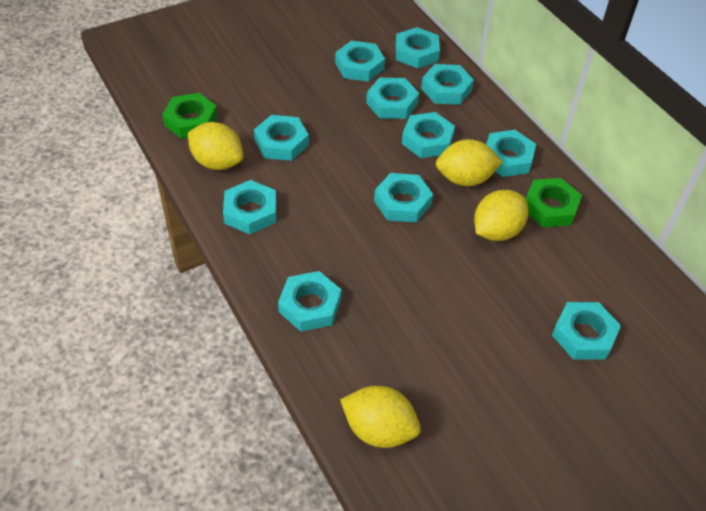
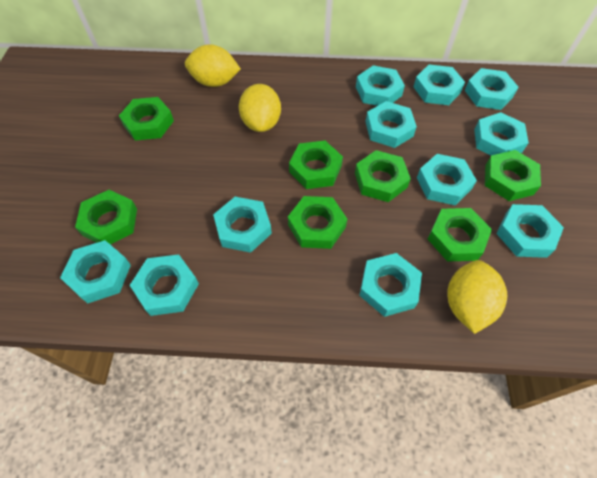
green nut: [162,93,218,139] [526,178,582,227] = 2 -> [75,190,137,245] [119,97,174,141] [288,196,347,249] [289,141,343,189] [355,150,411,202] [428,208,492,262] [485,150,541,201] = 7
yellow lemon: [188,122,243,170] [340,386,421,448] [436,139,503,186] [474,190,529,241] = 4 -> [185,44,241,87] [239,84,281,132] [448,260,507,334] = 3

